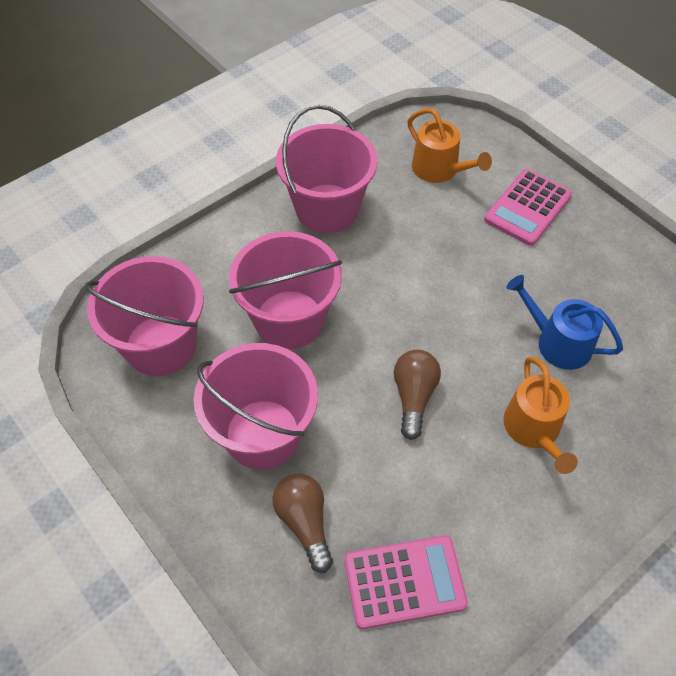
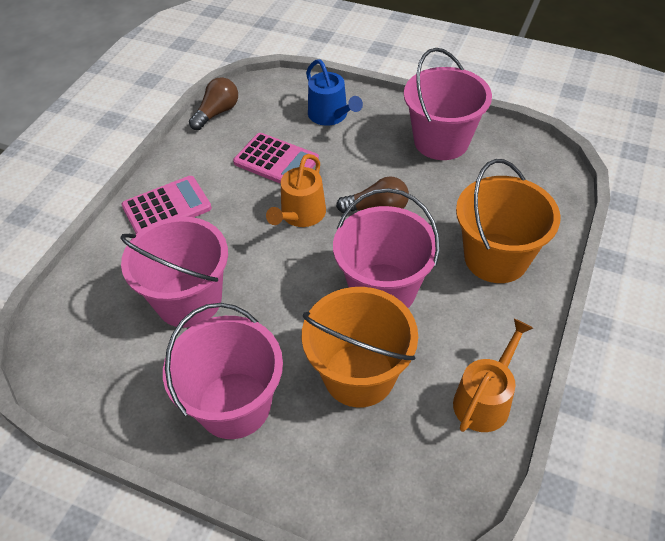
orange bucket: none = 0 -> [302,287,418,408] [456,159,560,283] = 2

